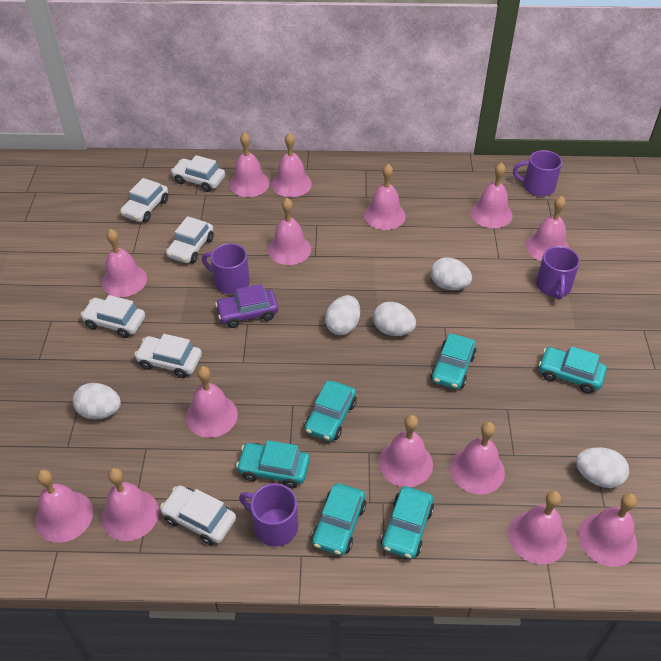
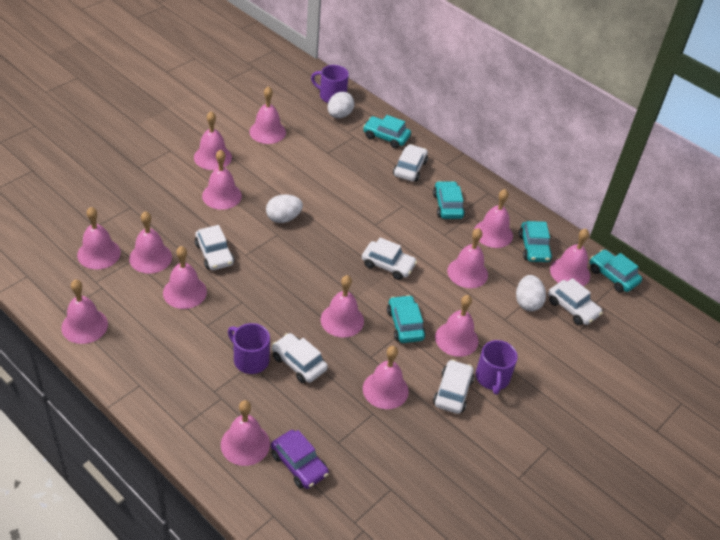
purple mug: [202,243,250,294] [239,483,298,546] [513,150,562,196] [536,246,580,300] = 4 -> [228,323,270,374] [311,65,349,103] [476,340,518,395] = 3
turquoise car: [236,440,310,488] [304,381,357,441] [311,483,366,555] [381,486,434,559] [431,333,476,389] [539,346,607,393] = 6 -> [363,115,411,148] [387,295,426,343] [433,181,465,219] [519,221,552,262] [590,249,642,293] = 5
white egg: [73,383,121,419] [325,295,360,335] [373,302,416,336] [431,257,472,290] [576,447,629,488] = 5 -> [266,194,303,223] [328,92,354,118] [516,275,546,311] = 3

